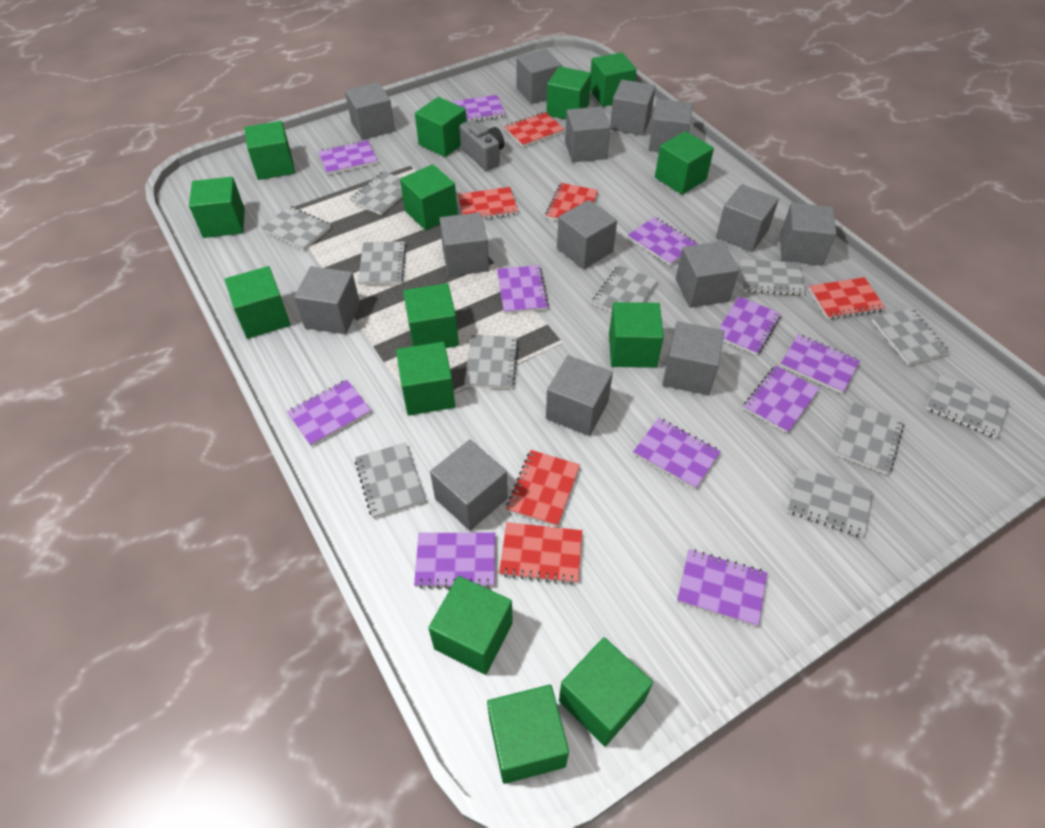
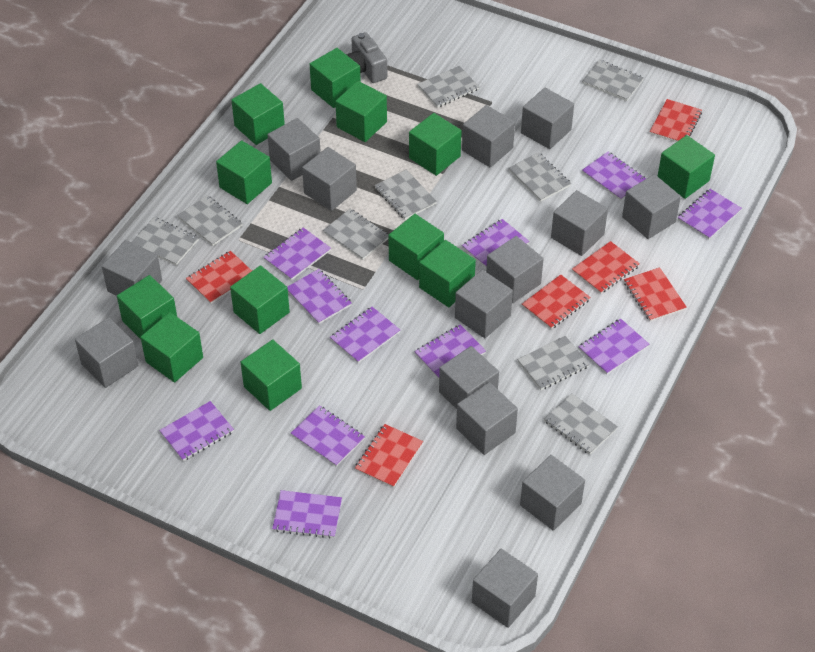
green cube: [189,177,245,238] [225,266,291,339] [244,121,295,180] [396,342,455,416] [400,164,458,230] [403,283,459,348] [415,97,467,157] [428,576,513,675] [487,685,569,784] [546,66,591,119] [559,637,653,746] [590,52,637,107] [609,302,664,368] [655,131,714,195] = 14 -> [117,275,177,339] [140,312,203,382] [216,140,272,204] [230,265,290,334] [231,83,285,145] [240,339,302,411] [310,48,361,108] [335,81,387,142] [388,214,444,280] [409,113,462,176] [419,240,476,307] [657,135,715,199] = 12
grey notebook: [261,206,331,250] [350,171,403,215] [355,442,425,519] [358,241,406,285] [464,335,519,389] [592,265,658,312] [740,259,805,296] [787,467,873,537] [836,402,904,475] [872,308,950,365] [926,374,1009,438] = 11 -> [131,217,199,265] [177,195,243,246] [323,209,389,260] [375,170,437,220] [417,66,479,108] [508,152,571,202] [517,336,589,390] [544,393,618,455] [582,60,644,101] = 9

